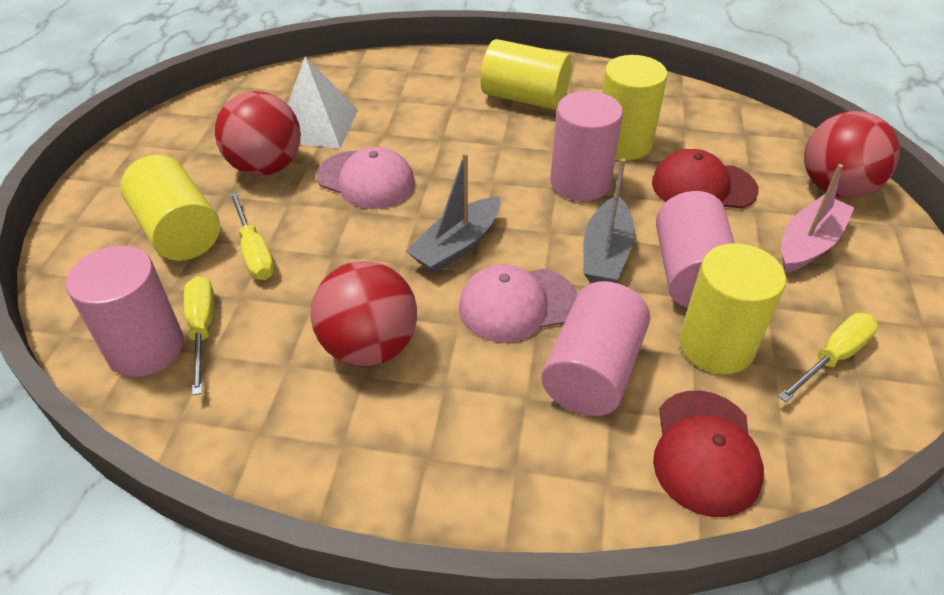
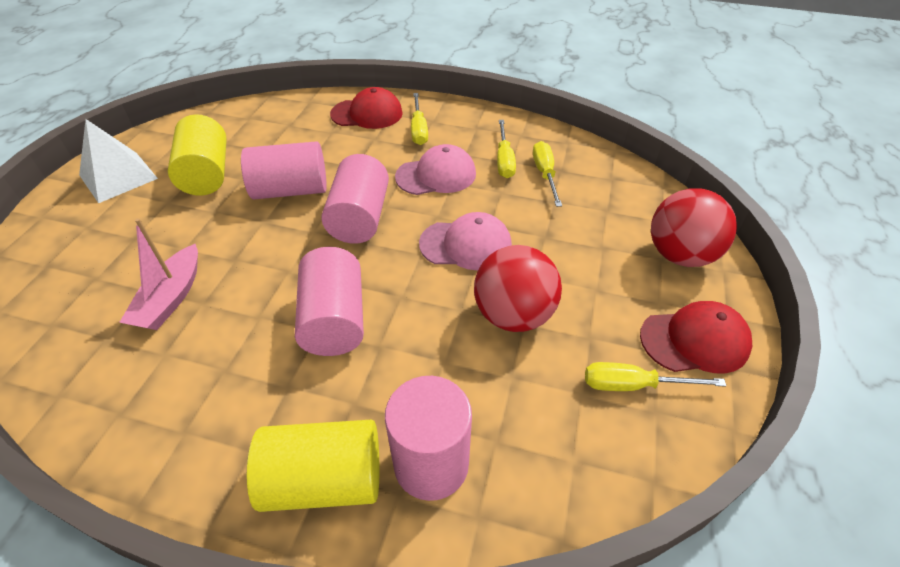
grey boat: [406,153,501,273] [583,158,635,283] = 2 -> none = 0
red ball: [215,91,301,176] [311,261,417,367] [804,111,900,198] = 3 -> [474,245,562,332] [651,188,737,267] = 2
yellow cylinder: [120,155,220,261] [480,39,572,110] [602,55,668,160] [679,243,786,374] = 4 -> [168,114,227,196] [247,420,379,512] = 2
yellow screwdriver: [184,276,214,395] [229,192,275,280] [778,313,878,402] = 3 -> [411,93,428,145] [497,120,516,178] [533,141,562,207] [585,362,726,391] = 4

